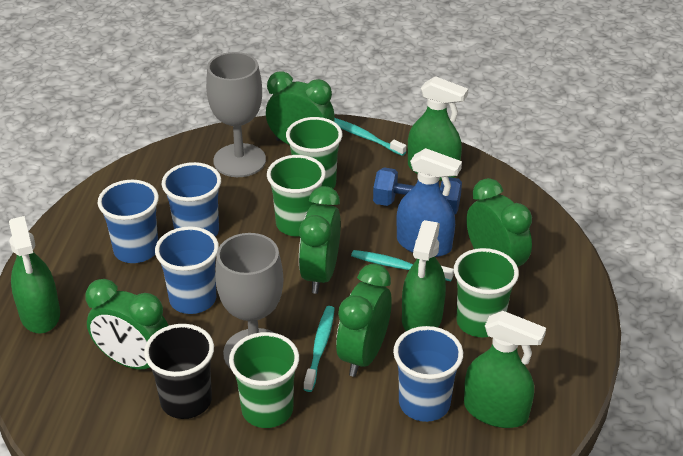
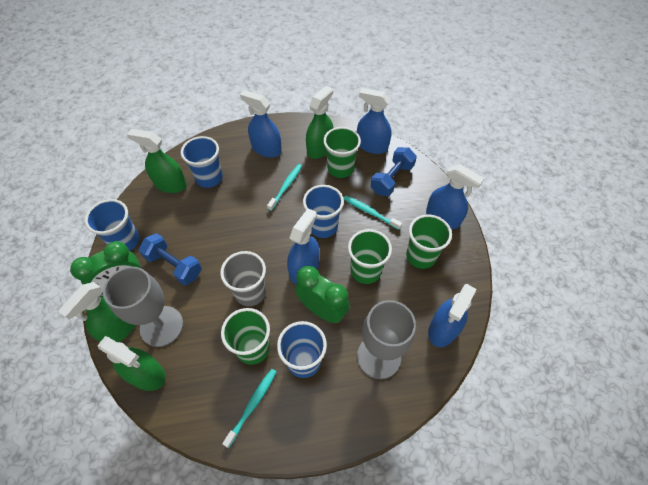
black cup: [144,324,214,419] = 1 -> none = 0
blue dumbbell: [373,167,462,215] = 1 -> [139,233,202,285] [371,147,417,196] = 2
blue spray bottle: [396,148,462,257] = 1 -> [240,90,282,158] [287,208,320,284] [357,88,392,154] [426,164,484,229] [428,284,476,347] = 5
green clock: [85,279,169,370] [266,71,335,145] [299,186,341,294] [336,264,392,377] [466,178,532,267] = 5 -> [70,241,141,297] [295,266,350,323] = 2
grey cup: none = 0 -> [220,251,266,306] = 1

